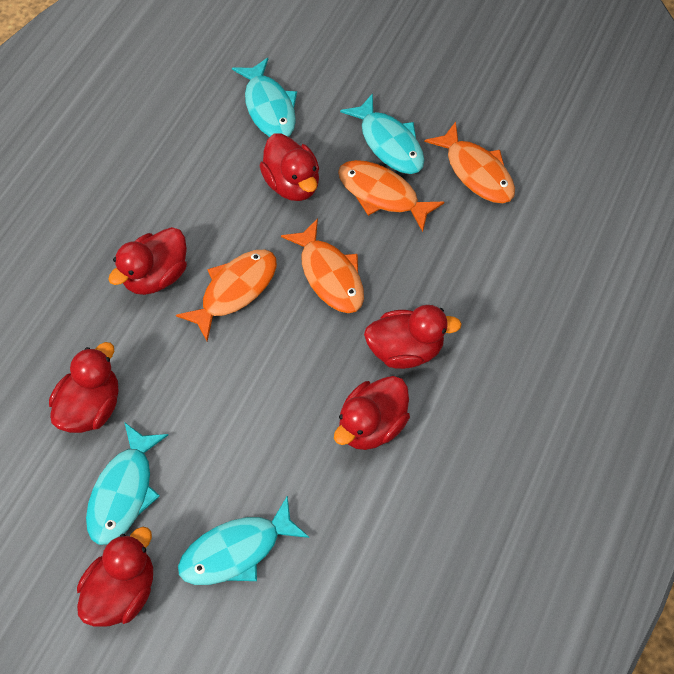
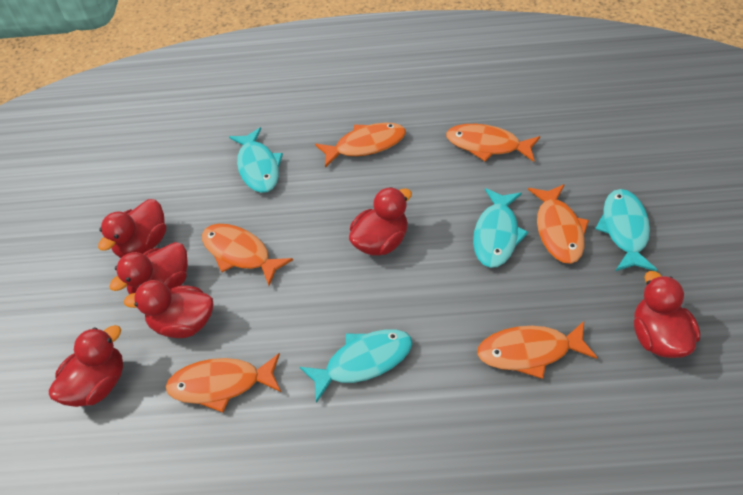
orange fish: [176,250,277,341] [281,218,364,313] [338,160,444,232] [424,122,515,203] = 4 -> [166,353,281,413] [202,224,293,286] [315,123,406,168] [446,124,540,162] [477,321,597,379] [528,184,589,264] = 6

